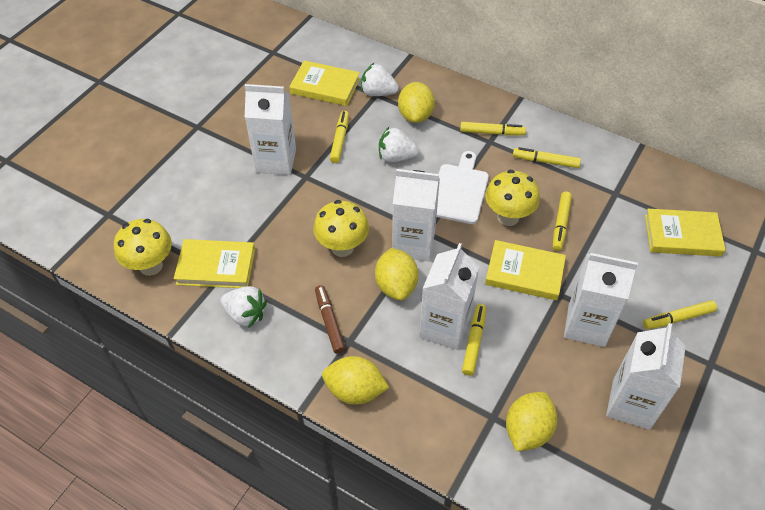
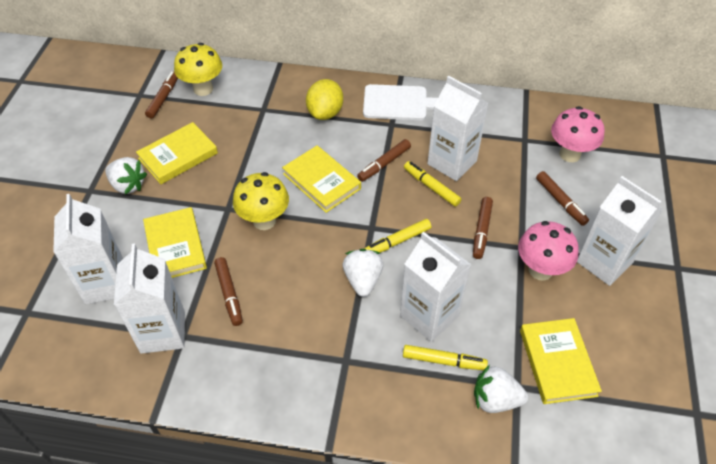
brown marker: [315,285,345,354] = 1 -> [145,71,178,119] [214,257,243,326] [357,139,411,182] [473,197,493,259] [536,171,589,226] = 5
pink mushroom: none = 0 -> [518,221,579,281] [551,106,605,162] = 2
yellow lemon: [322,356,389,405] [375,248,418,301] [398,82,435,123] [506,392,557,451] = 4 -> [306,79,343,120] = 1
yellow marker: [330,111,349,163] [460,122,526,136] [462,304,486,376] [513,147,581,168] [553,192,572,251] [643,300,717,329] = 6 -> [364,219,431,253] [403,345,488,370] [404,161,462,207] = 3
yellow mushroom: [114,219,172,276] [313,200,369,257] [485,170,540,226] = 3 -> [174,43,222,96] [233,172,289,230] = 2

